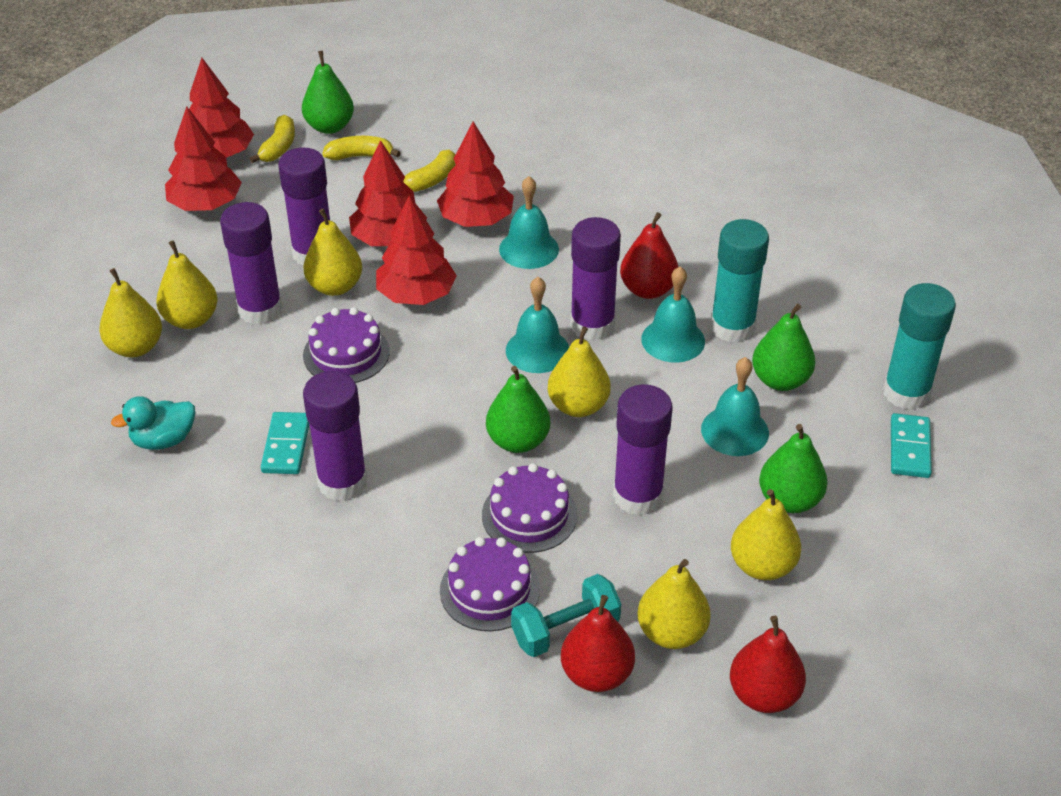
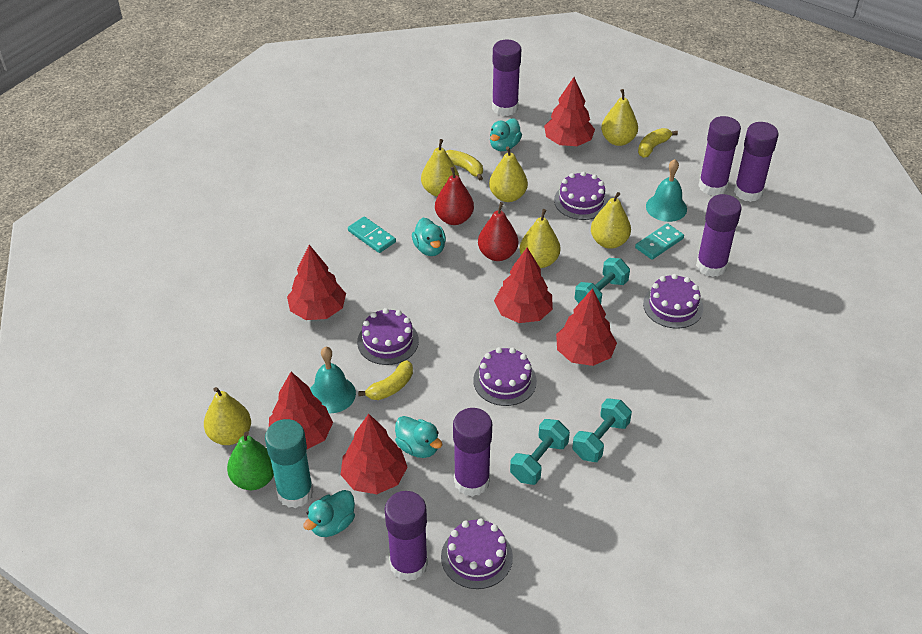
green pear: [302,51,354,134] [486,366,550,453] [752,304,815,391] [759,424,828,513] = 4 -> [227,431,274,490] = 1
purple cake: [303,307,390,383] [440,537,540,631] [482,463,577,553] = 3 -> [357,308,419,365] [441,518,513,589] [473,347,537,406] [554,171,609,220] [643,274,704,328] = 5
purple glue stick: [220,202,283,325] [278,148,330,266] [303,371,367,501] [570,217,621,341] [613,385,673,515] = 5 -> [385,491,428,581] [453,408,492,497] [492,40,521,116] [696,194,741,277] [698,116,741,196] [734,122,778,202] = 6
red pear: [561,595,635,692] [620,212,678,299] [730,616,806,713] = 3 -> [435,167,474,225] [478,202,518,261] = 2
red tree: [165,106,242,211] [189,58,254,158] [349,140,427,246] [376,195,457,305] [437,121,514,227] = 5 -> [269,372,333,449] [287,245,346,320] [341,414,407,494] [494,247,553,323] [544,77,595,146] [556,288,617,366] = 6
turquoise bell: [499,176,559,269] [506,277,569,373] [641,266,705,363] [701,357,769,456] = 4 -> [310,347,356,413] [646,159,687,222] = 2
turquoise duck: [111,396,195,450] = 1 -> [303,490,355,537] [395,416,442,458] [412,218,446,256] [490,119,522,151] = 4
turquoise dumbbell: [511,574,621,657] = 1 -> [510,419,570,485] [572,398,632,462] [575,258,630,304] = 3
turquoise glue stick: [710,219,769,343] [883,283,956,410] = 2 -> [265,419,314,508] = 1

